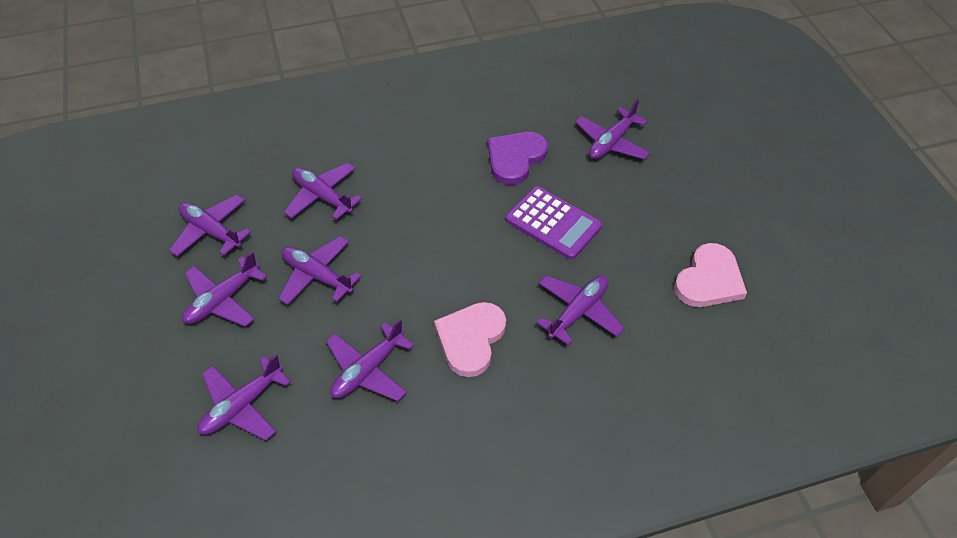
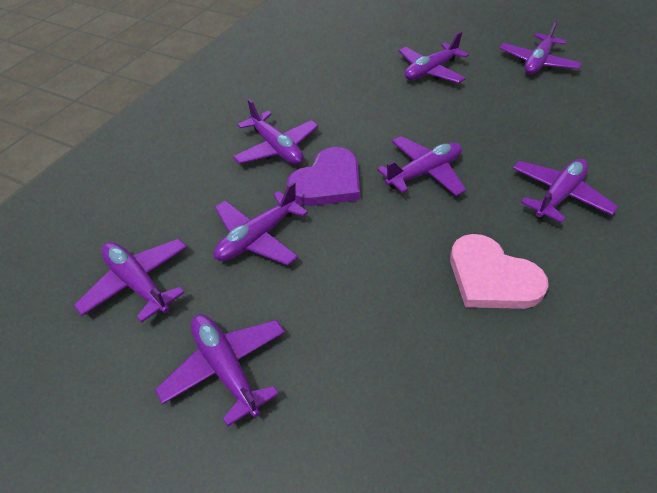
pink heart: [434,302,506,377] [674,243,747,307] = 2 -> [450,234,549,309] = 1
purple calculator: [506,186,602,260] = 1 -> none = 0

